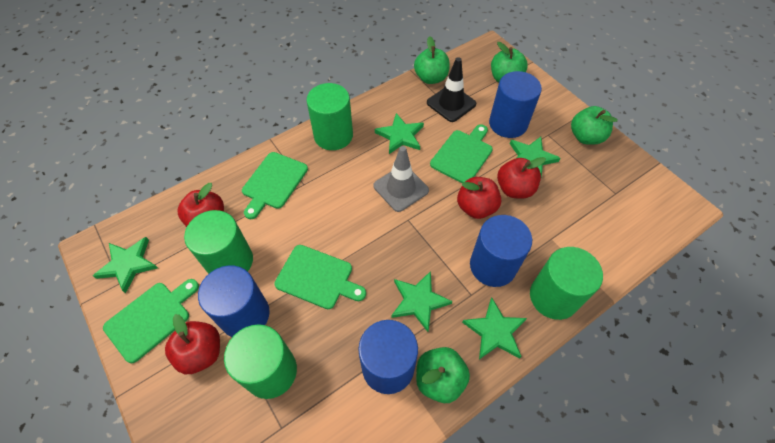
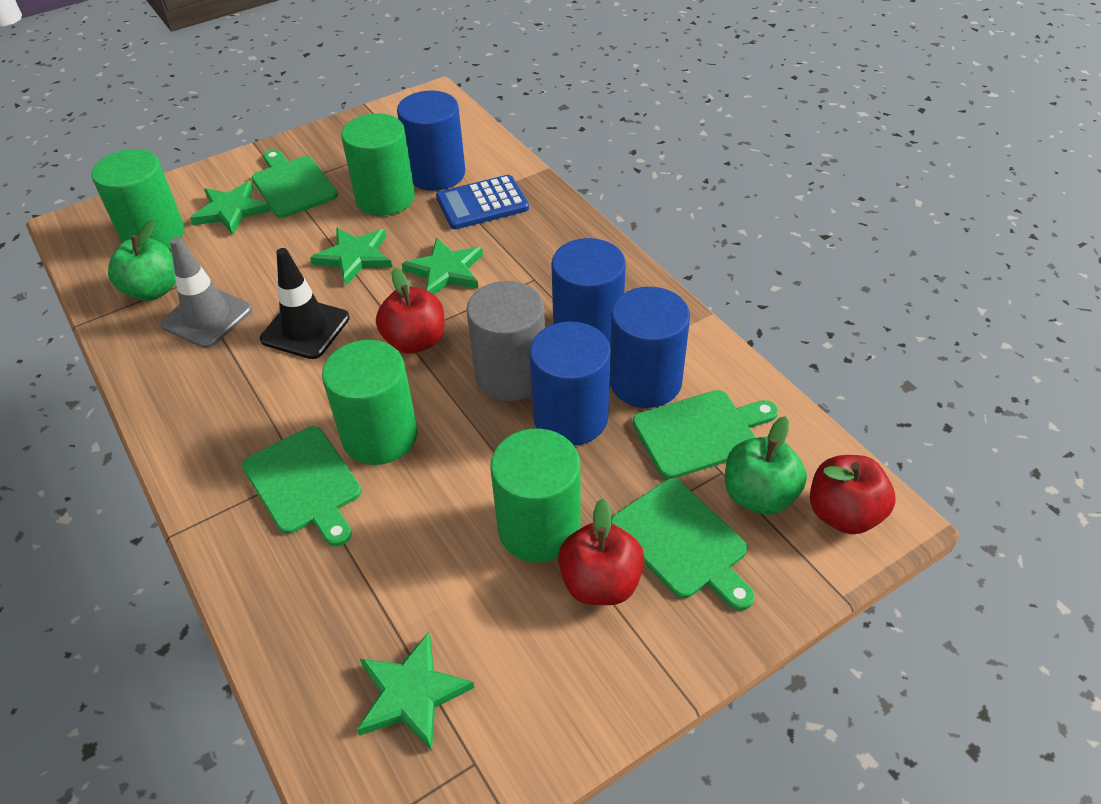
blue calculator: none = 0 -> [436,175,529,229] = 1
green apple: [414,36,450,84] [416,347,470,403] [491,42,528,82] [571,106,618,145] = 4 -> [108,220,176,301] [725,416,807,515] = 2
green star: [93,237,158,293] [375,113,424,154] [391,271,453,332] [462,298,527,359] [510,137,561,177] = 5 -> [190,181,271,235] [310,228,392,286] [357,632,474,751] [402,237,483,294] = 4
grey cylinder: none = 0 -> [466,281,545,401] = 1
red apple: [165,314,220,374] [177,183,224,227] [457,177,501,219] [497,157,546,199] = 4 -> [376,268,445,354] [558,498,645,605] [810,455,896,534] = 3

